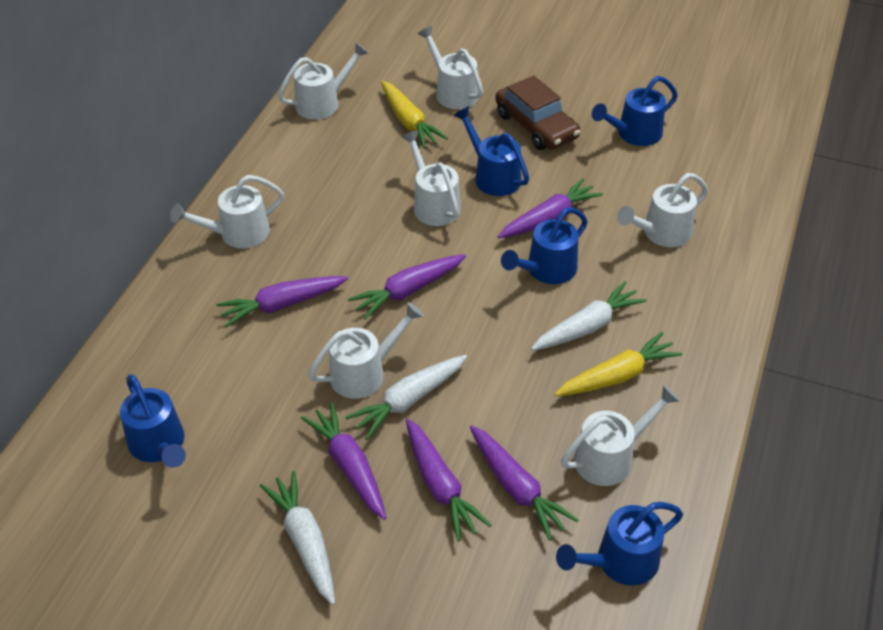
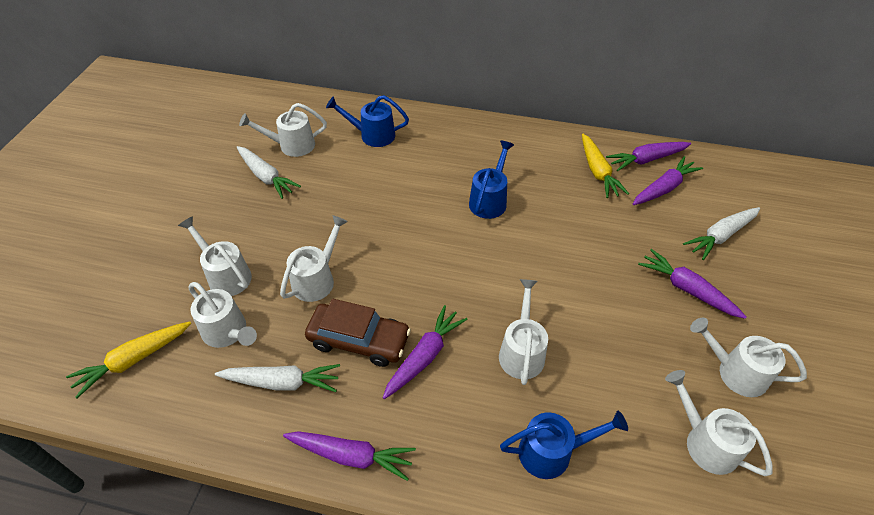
blue watering can: [120,374,186,468] [454,106,529,196] [501,207,588,284] [556,502,683,586] [592,76,678,146] = 5 -> [326,95,409,147] [469,140,514,219] [500,411,628,479] = 3
purple carrot: [216,276,348,327] [301,403,386,520] [348,254,466,320] [406,418,492,541] [470,425,579,541] [498,178,603,238] = 6 -> [283,431,416,481] [383,305,468,399] [606,142,691,171] [633,156,703,205] [638,249,747,319] = 5

